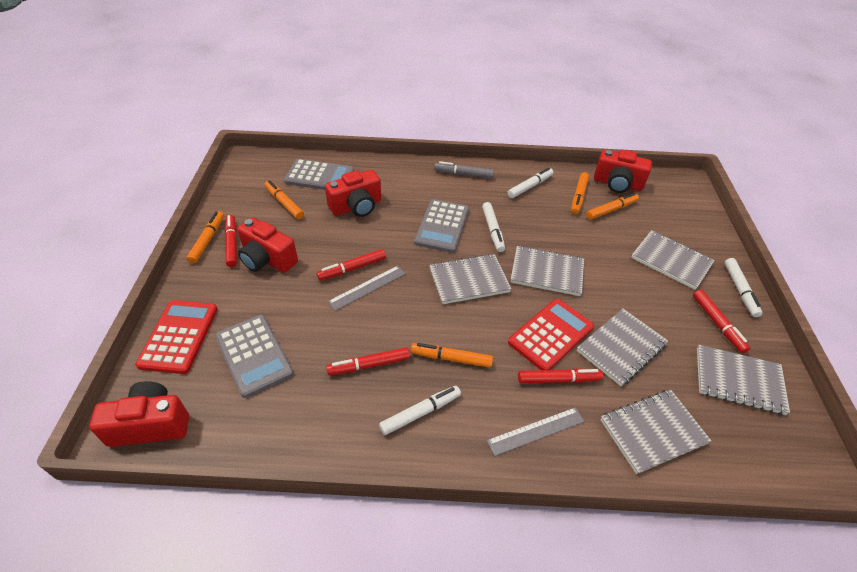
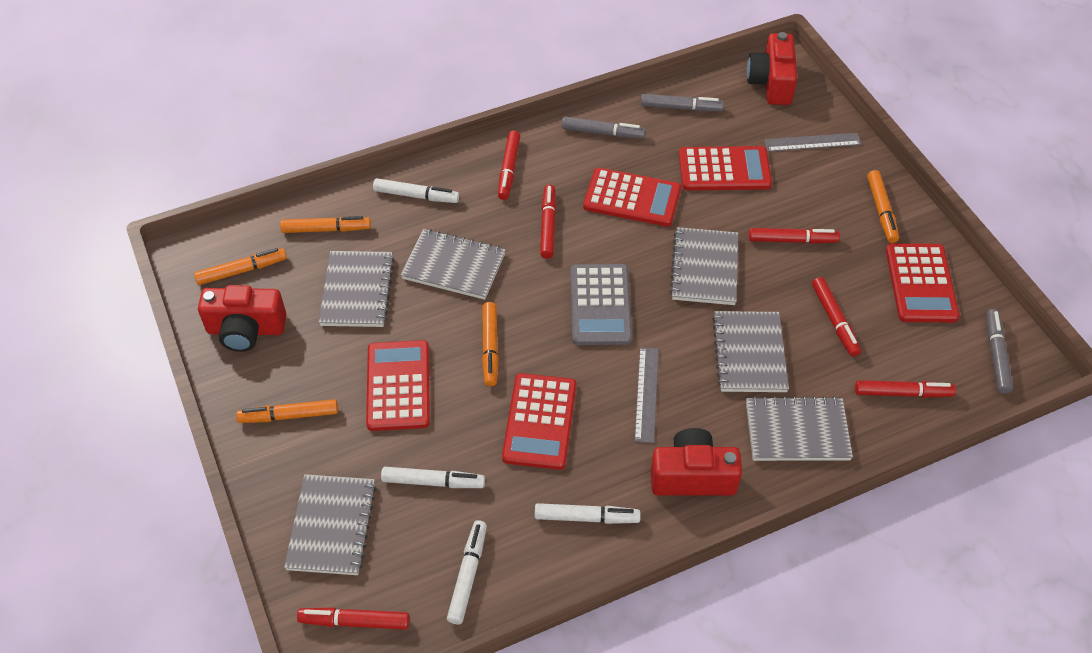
grey calculator: [215,315,294,398] [284,159,354,190] [414,199,469,253] = 3 -> [570,264,632,345] = 1
grey marker: [434,161,494,178] = 1 -> [562,117,646,139] [641,94,724,111] [986,309,1013,394] = 3
red calculator: [135,300,218,374] [508,299,594,370] = 2 -> [366,340,430,431] [502,373,576,470] [583,168,681,227] [679,146,772,190] [886,243,960,323] = 5
red camera: [89,381,189,447] [237,217,298,273] [325,170,381,217] [594,149,652,193] = 4 -> [198,285,287,352] [651,428,742,495] [747,32,798,105] = 3
red marker: [225,215,237,267] [317,249,386,281] [326,347,410,375] [518,368,603,384] [693,290,750,353] = 5 -> [297,607,410,630] [498,131,520,200] [540,184,556,259] [749,228,840,244] [812,277,861,357] [855,380,956,398] = 6

